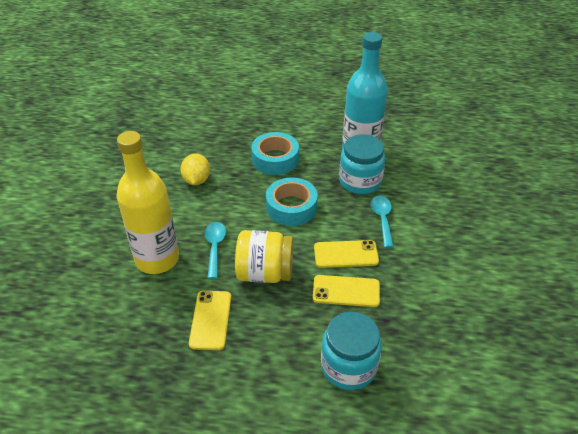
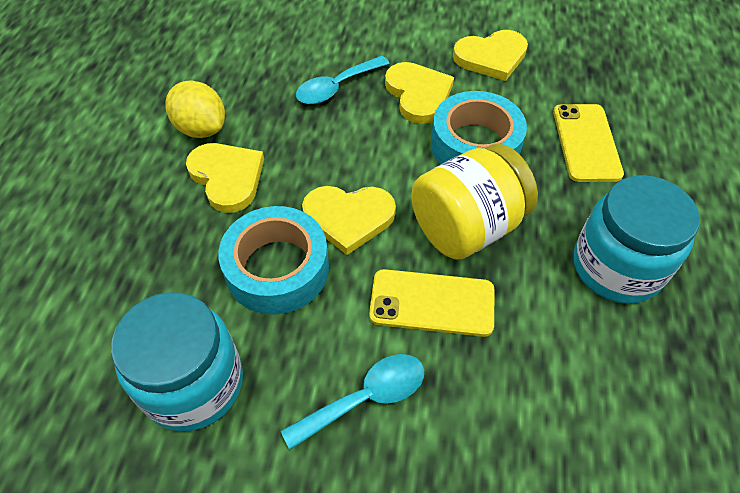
turquoise bottle: [342,32,388,150] = 1 -> none = 0
yellow bottle: [117,131,179,274] = 1 -> none = 0
yellow heart: none = 0 -> [186,143,264,213] [302,186,396,255] [385,62,454,124] [453,30,528,81] = 4
yellow phone: [189,291,231,350] [313,275,380,307] [314,240,379,268] = 3 -> [369,269,494,337] [553,104,624,182] = 2

